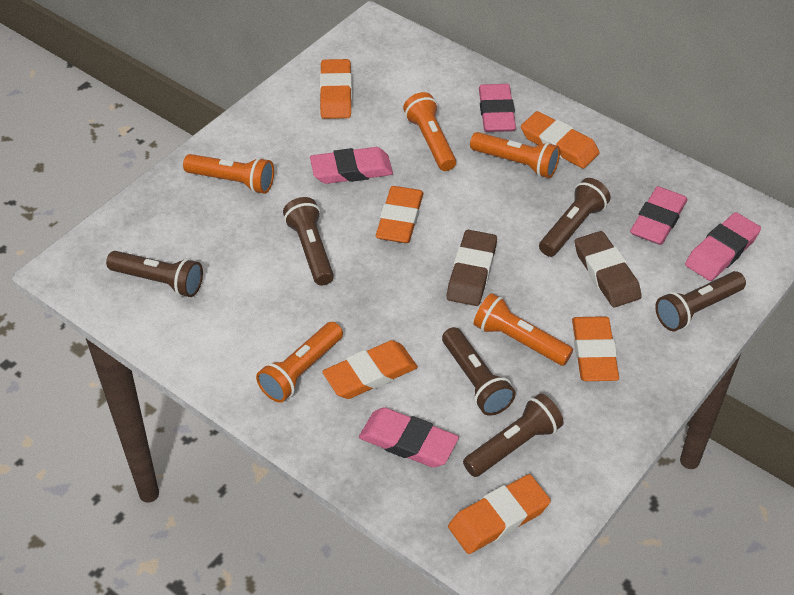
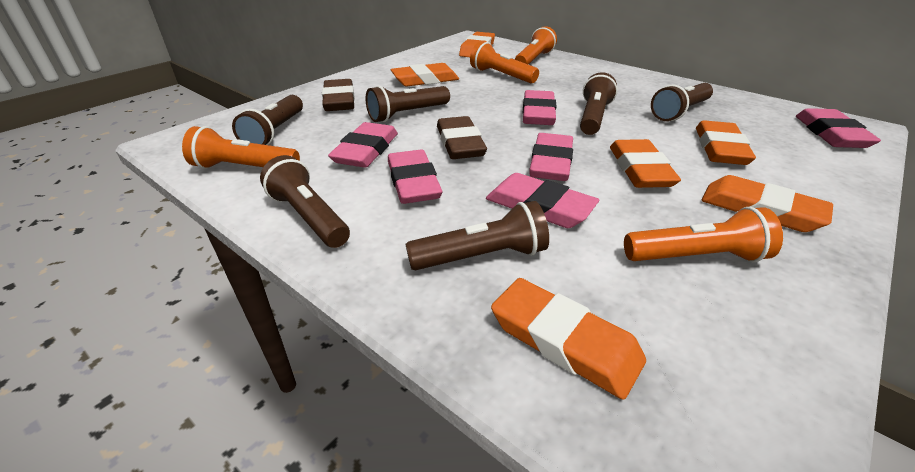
orange flashlight: [183,154,274,194] [256,322,343,403] [403,92,456,171] [470,132,560,178] [473,293,573,366] = 5 -> [182,126,300,169] [470,41,539,83] [515,26,557,65] [624,207,783,262] = 4
pink eraser: [310,147,393,184] [359,407,459,468] [479,84,516,132] [630,186,688,245] [685,212,761,281] = 5 -> [328,122,398,168] [388,149,442,204] [486,173,599,228] [523,90,557,125] [529,133,573,181] [796,108,881,148] = 6

